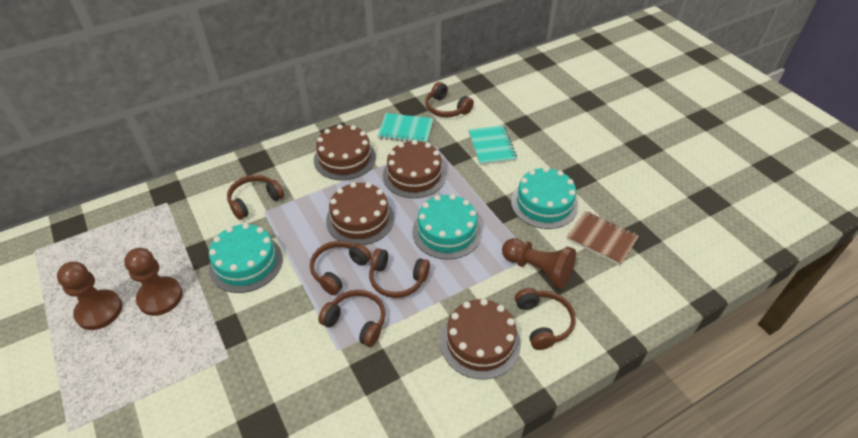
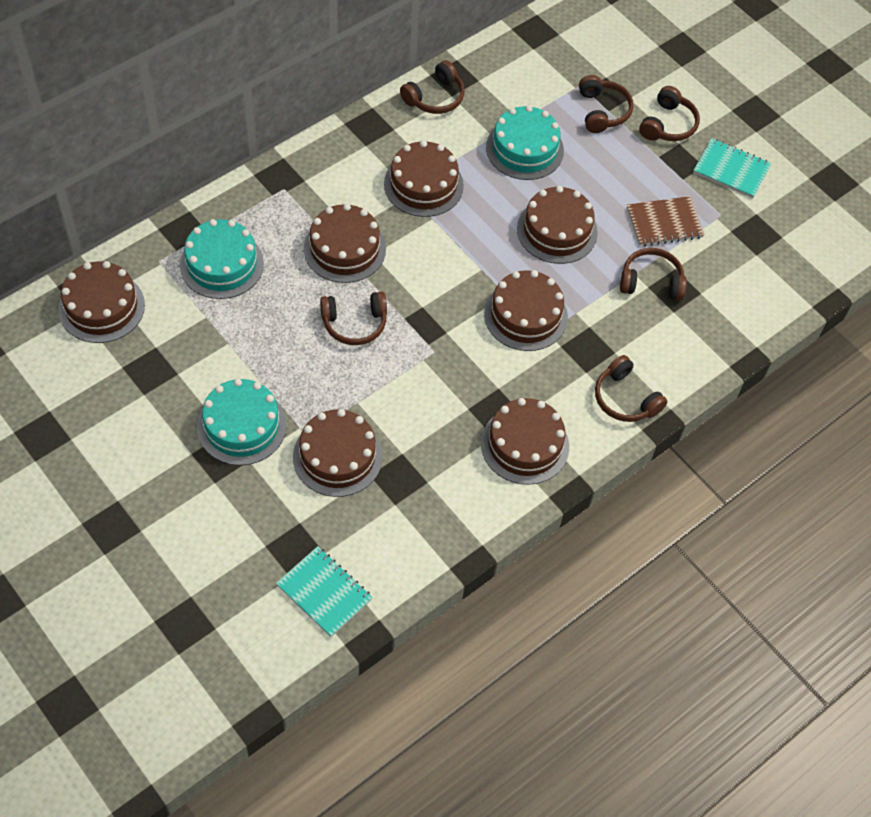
brown cake: [314,124,376,180] [326,182,394,245] [383,140,446,198] [440,299,521,379] = 4 -> [58,261,145,343] [293,409,383,497] [304,204,386,283] [384,140,464,217] [481,398,569,485] [484,270,568,351] [517,186,598,264] = 7
brown pawn: [57,262,122,330] [124,248,183,316] [502,238,576,289] = 3 -> none = 0

